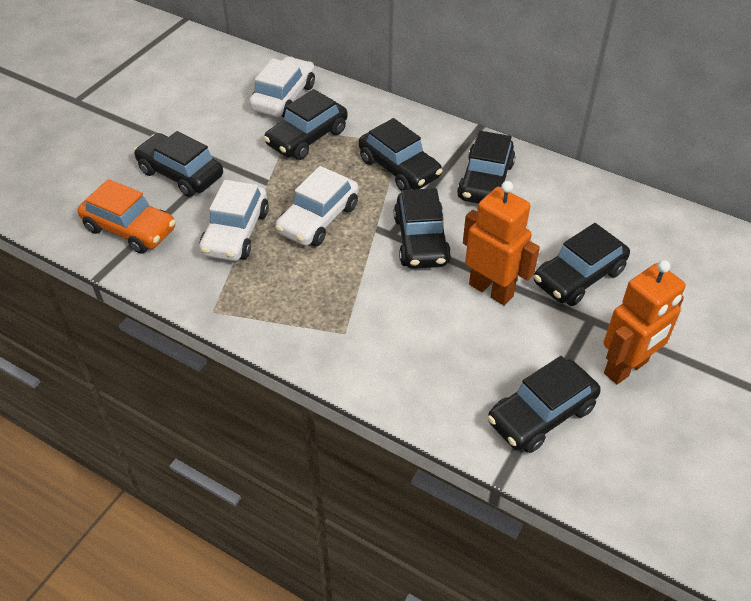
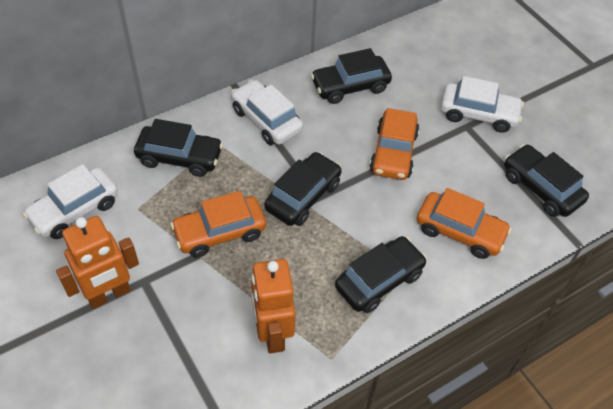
black car: [134,131,223,197] [264,89,348,160] [359,118,442,191] [394,188,451,269] [457,131,516,204] [487,356,601,453] [534,223,630,306] = 7 -> [134,119,223,177] [265,152,342,226] [311,48,392,104] [335,236,427,313] [504,144,589,217] = 5
orange car: [78,179,175,254] = 1 -> [170,191,266,258] [370,108,419,180] [417,188,512,259] = 3

